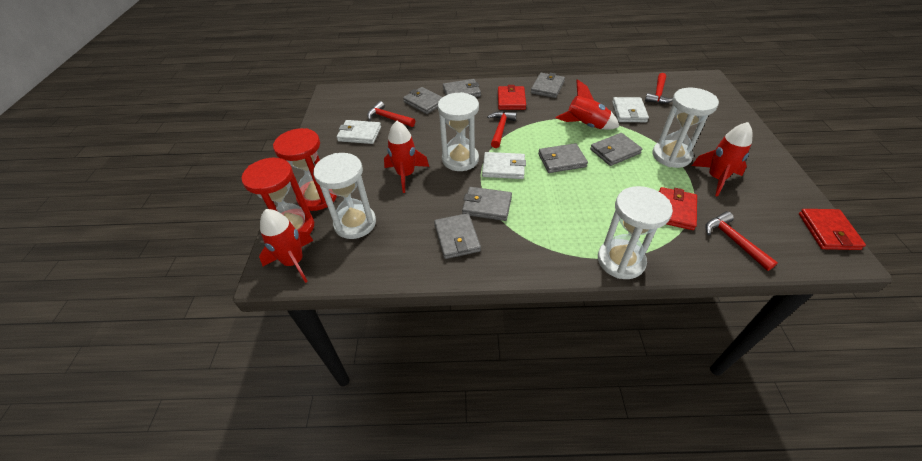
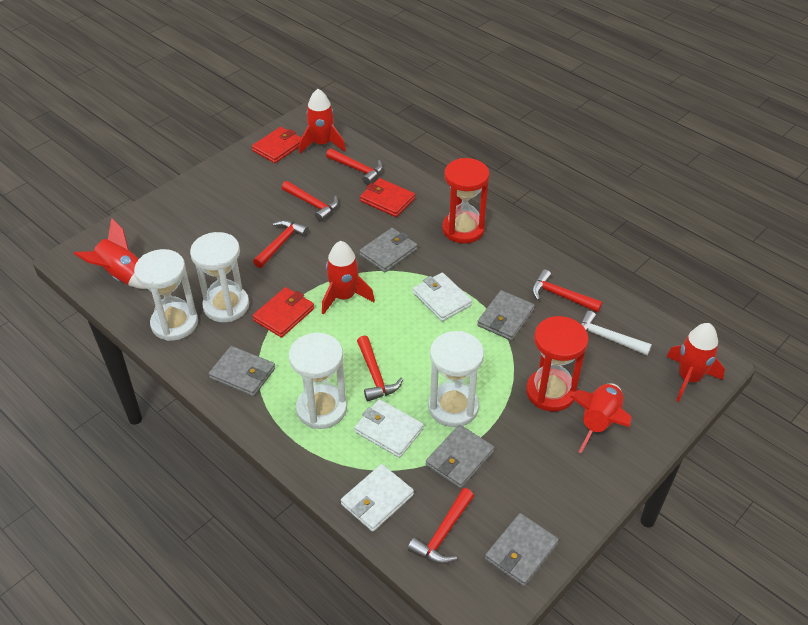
grey wallet: [403,87,442,114] [434,213,481,259] [443,79,481,97] [462,187,512,221] [531,73,565,98] [538,143,588,173] [590,133,642,166] = 7 -> [209,346,275,397] [360,228,418,272] [426,425,494,489] [477,290,535,341] [485,513,559,587] = 5
red hammer: [367,101,415,127] [487,111,517,148] [645,73,672,104] [705,211,778,271] = 4 -> [253,220,309,268] [282,181,339,222] [326,149,383,185] [357,335,403,401] [408,488,474,564] [532,269,603,312] = 6
red rocket: [259,209,314,283] [384,121,429,193] [556,79,619,130] [692,122,752,197] = 4 -> [74,218,147,289] [299,89,346,153] [322,241,375,315] [570,384,632,453] [666,323,725,402] = 5
white hammer: none = 0 -> [581,311,652,356] = 1

